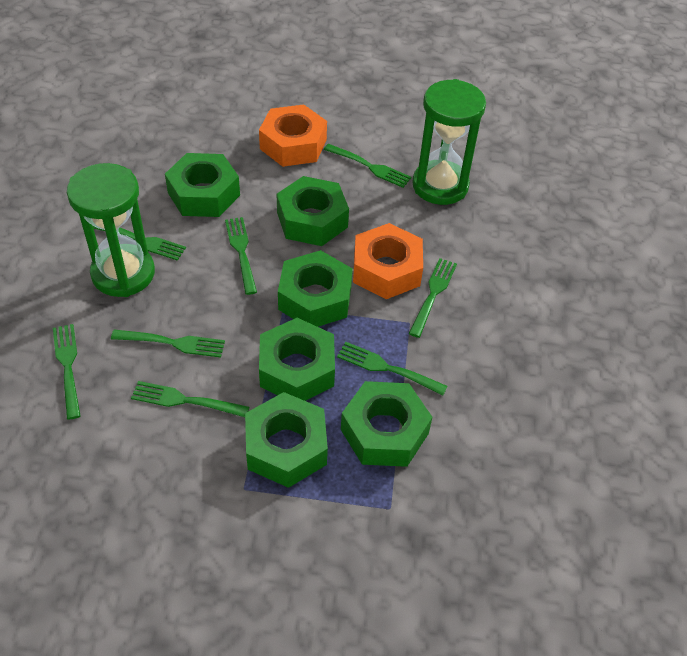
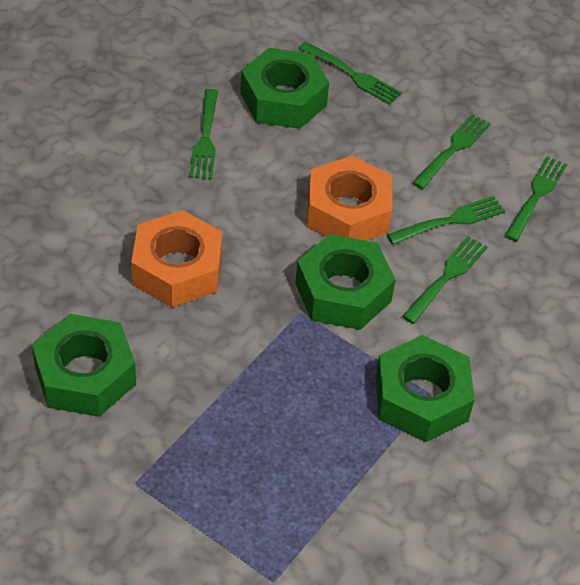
green fork: [53,324,80,420] [93,226,186,261] [111,330,225,357] [131,381,249,417] [225,217,257,295] [324,144,412,188] [337,342,448,395] [409,258,457,338] = 8 -> [189,89,218,179] [299,42,402,105] [387,196,505,245] [402,236,487,324] [412,114,491,189] [505,156,567,241] = 6
green hourglass: [67,163,155,297] [412,79,486,205] = 2 -> none = 0
green nut: [165,153,240,217] [245,392,328,488] [259,318,335,401] [277,176,349,246] [278,250,353,327] [341,381,432,467] = 6 -> [32,314,136,417] [240,48,329,129] [295,234,396,330] [376,335,475,442] = 4

